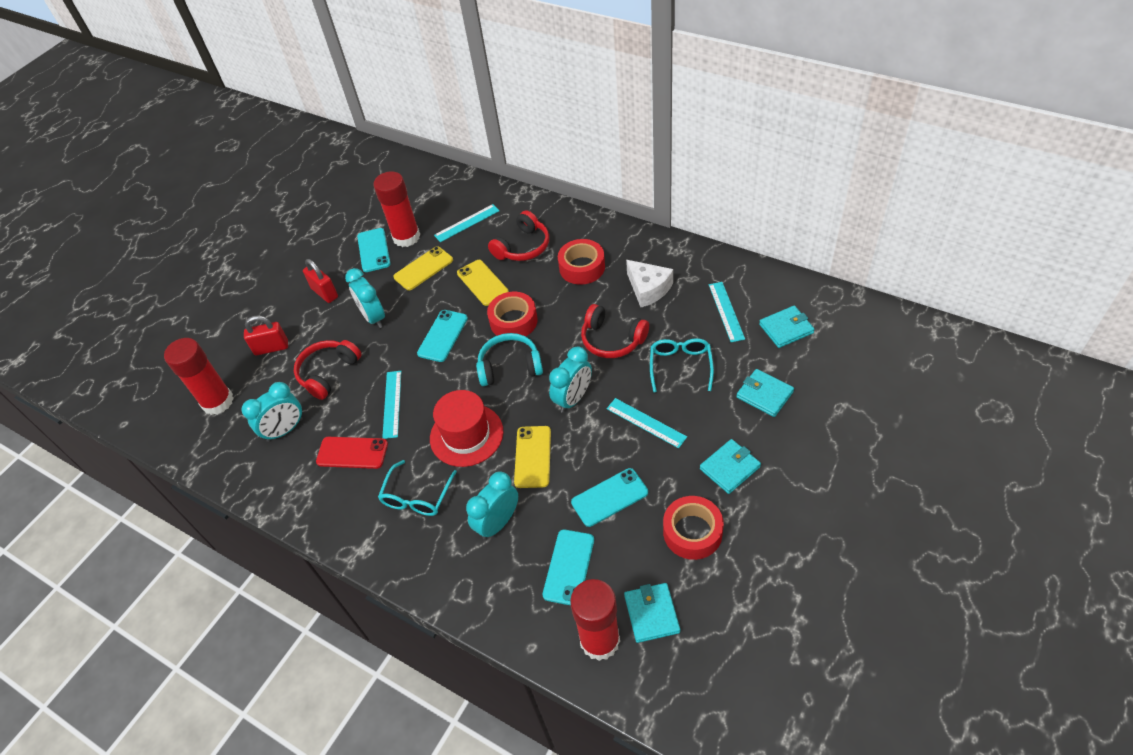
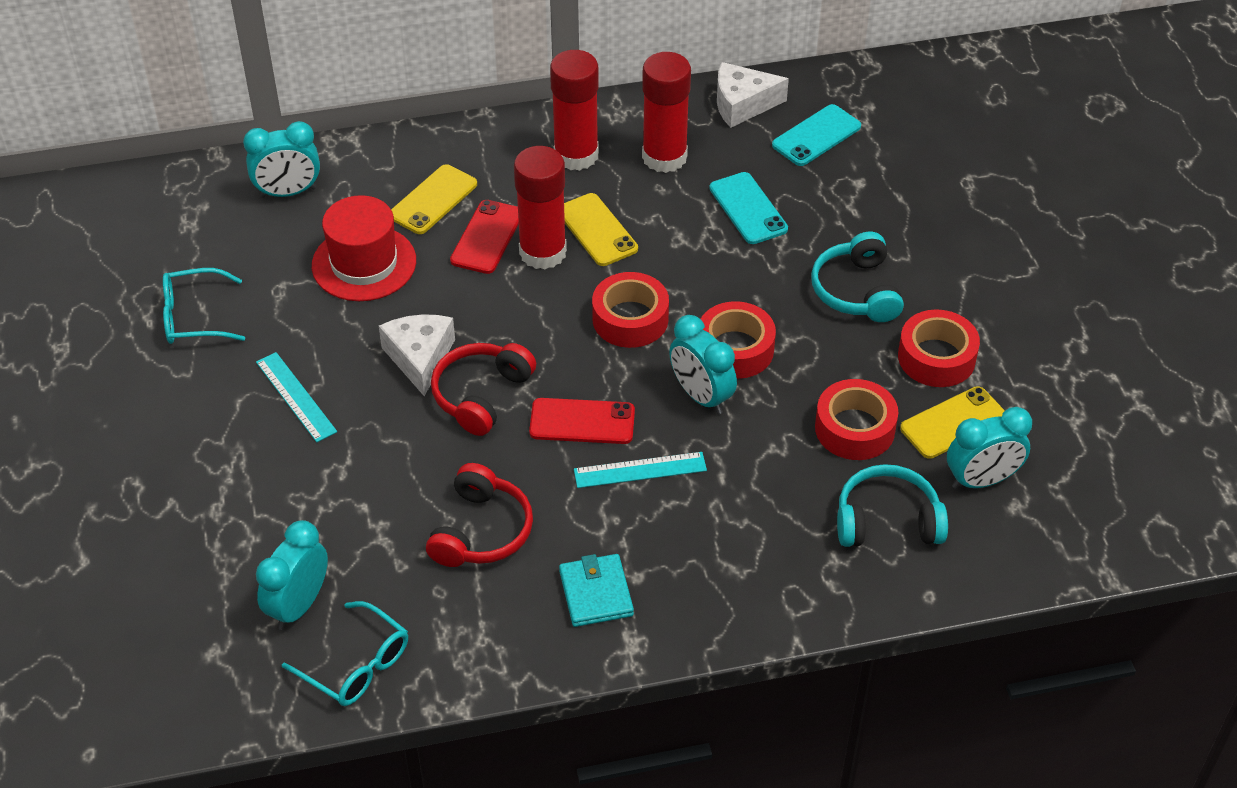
red headphones: [294,340,362,400] [488,210,549,261] [581,304,649,358] = 3 -> [426,463,533,567] [431,343,536,436] = 2
red padlock: [244,315,288,356] [303,259,338,303] = 2 -> none = 0
red phone: [316,437,388,469] = 1 -> [450,200,519,274] [529,398,635,444] = 2
red tape: [487,292,538,336] [558,239,605,285] [663,496,724,560] = 3 -> [592,272,669,348] [701,301,776,379] [815,379,898,460] [898,309,980,387] = 4
turquoise headphones: [476,333,543,386] = 1 -> [811,232,904,322] [837,464,948,547] = 2
turquoise phone: [357,228,391,272] [417,310,468,362] [543,530,594,605] [571,468,648,527] = 4 -> [709,172,788,244] [772,104,861,166] = 2
turquoise ruler: [382,371,401,439] [434,204,499,242] [607,398,687,448] [709,282,745,342] = 4 -> [256,352,337,442] [574,452,707,488] = 2
turquoise wallet: [624,583,680,643] [700,439,761,494] [736,369,794,417] [759,306,815,348] = 4 -> [559,554,634,627] = 1
white cheese: [626,260,673,307] = 1 -> [379,314,455,396] [717,62,789,128] = 2

